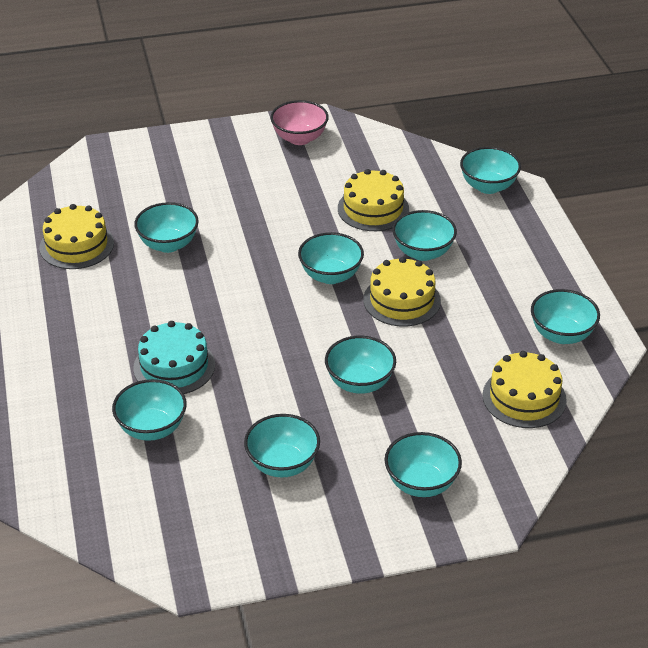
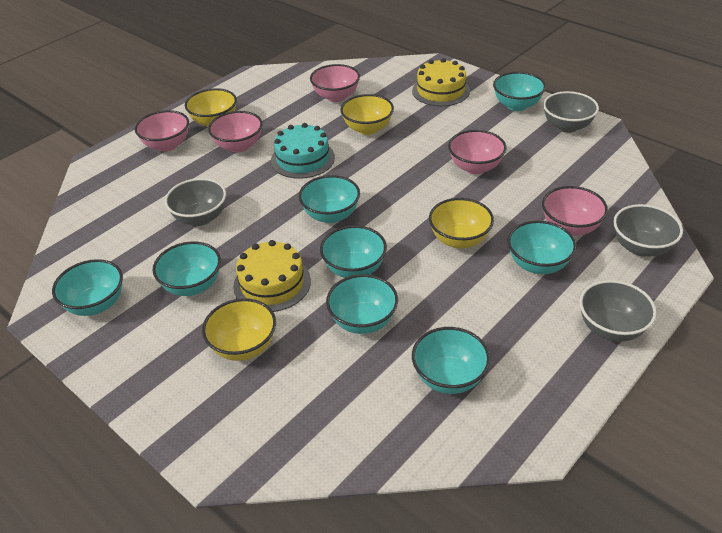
grey bowl: none = 0 -> [165,178,226,226] [543,91,599,133] [579,280,657,342] [613,204,683,257] = 4
pink bowl: [270,100,329,145] = 1 -> [135,110,189,152] [208,111,263,153] [310,64,360,102] [448,130,506,174] [542,186,608,236] = 5
turquoise bowl: [112,379,187,441] [134,202,199,253] [244,414,320,477] [298,232,364,284] [325,336,396,394] [384,432,462,497] [392,210,457,261] [460,147,521,194] [531,289,600,344] = 9 -> [52,259,123,316] [153,241,221,296] [299,175,360,223] [320,225,387,278] [326,274,398,334] [412,327,490,394] [493,72,546,111] [508,221,577,274] = 8
yellow bowl: none = 0 -> [185,88,237,127] [202,298,276,361] [340,94,394,135] [429,198,494,249] = 4
yellow cake: [40,204,114,269] [338,169,409,231] [363,257,441,326] [483,351,567,428] = 4 -> [233,240,311,312] [412,58,470,106] = 2

